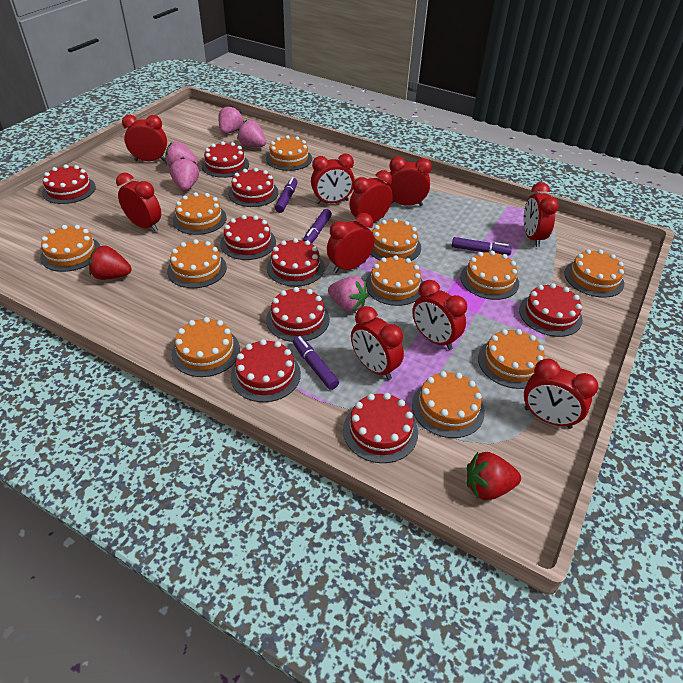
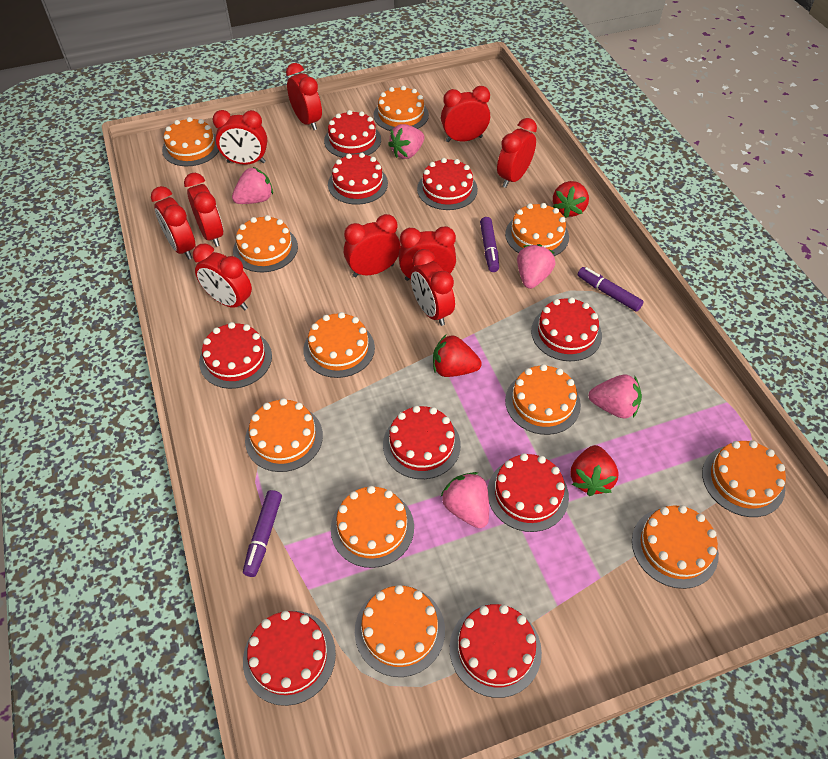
purple marker: [275,177,297,213] [293,336,339,390] [302,209,332,244] [452,237,512,256] = 4 -> [243,490,282,577] [480,217,499,272] [578,267,644,312] = 3
red strawberry: [89,246,132,280] [467,452,521,500] = 2 -> [433,335,482,377] [553,181,589,218] [570,445,618,496] = 3

